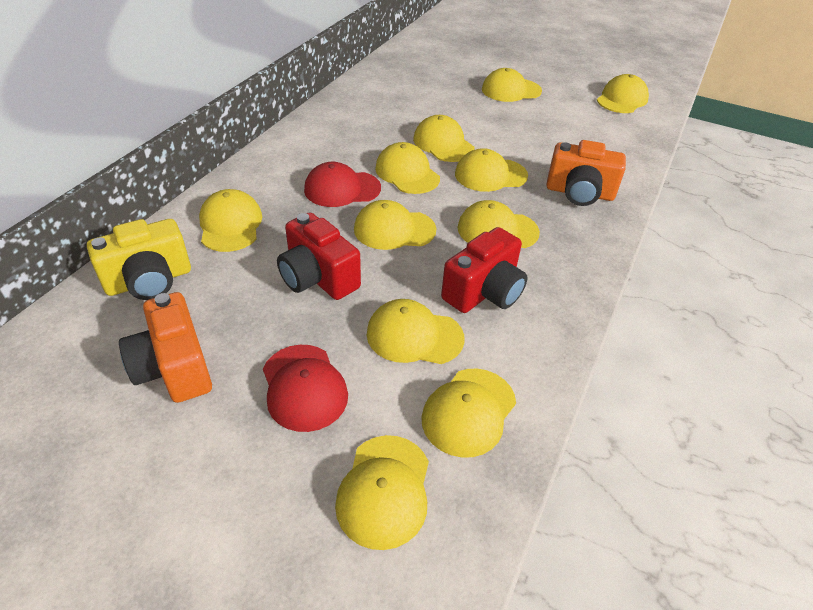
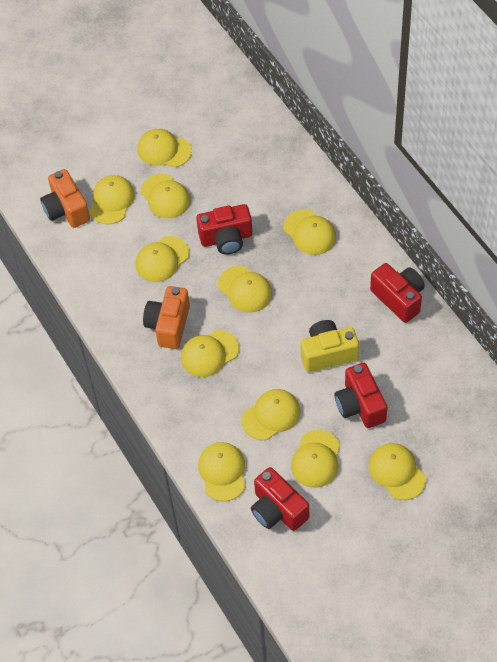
red camera: [277,212,361,300] [441,227,527,313] = 2 -> [196,204,253,255] [251,467,309,531] [335,363,387,428] [370,263,425,323] = 4
red cap: [263,345,348,432] [304,162,381,207] = 2 -> none = 0

